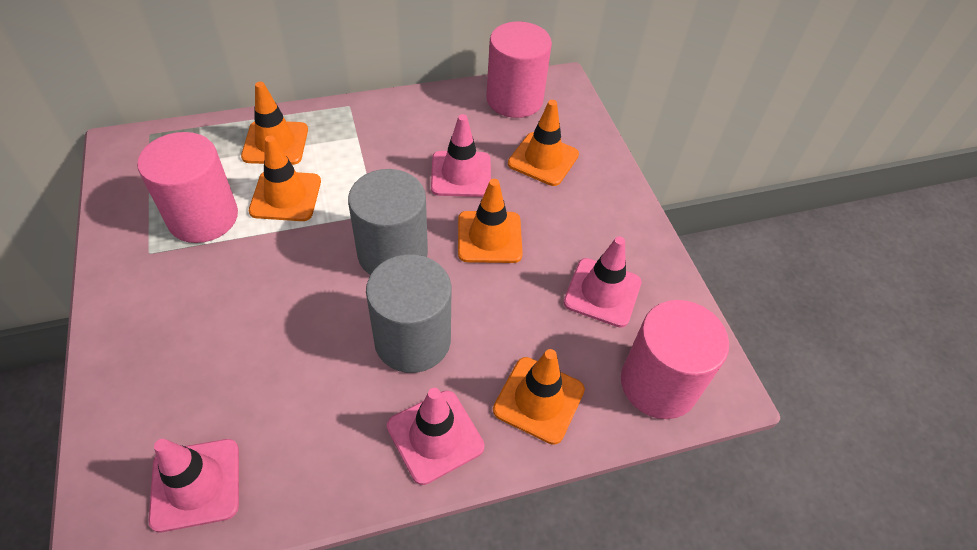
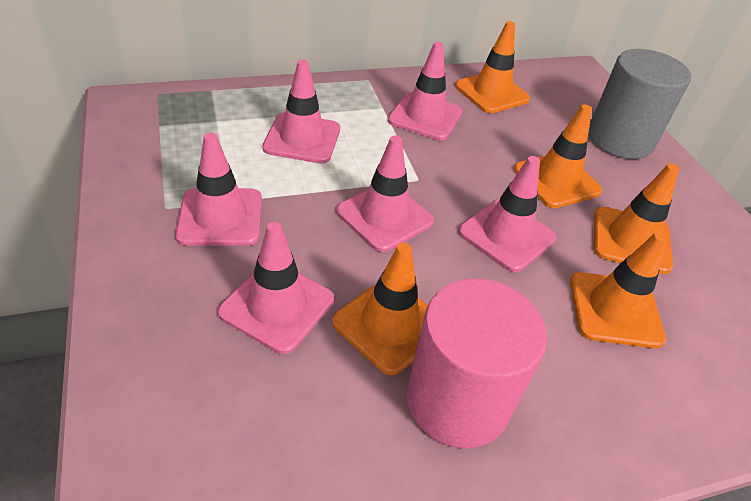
grey cylinder: [348,169,428,275] [366,254,451,373] = 2 -> [588,49,691,159] = 1
pink cylinder: [137,132,238,243] [486,21,552,118] [621,300,729,419] = 3 -> [406,279,547,448] = 1
pink traffic cone: [149,439,239,532] [387,388,484,485] [431,114,491,197] [564,237,642,328] = 4 -> [175,133,262,246] [218,222,334,354] [262,59,340,164] [336,136,434,252] [388,42,462,141] [459,156,556,272] = 6

